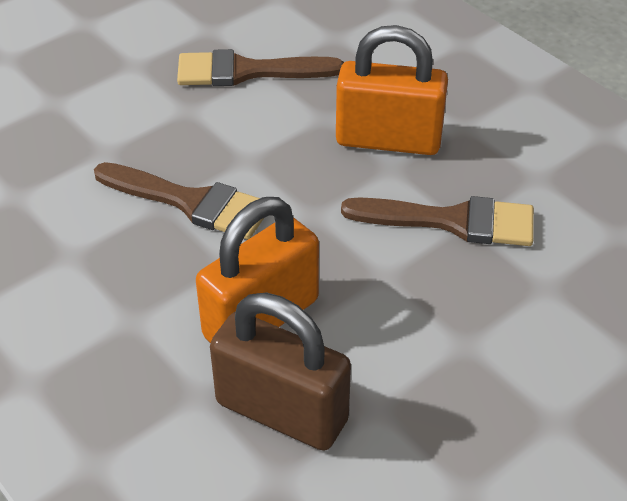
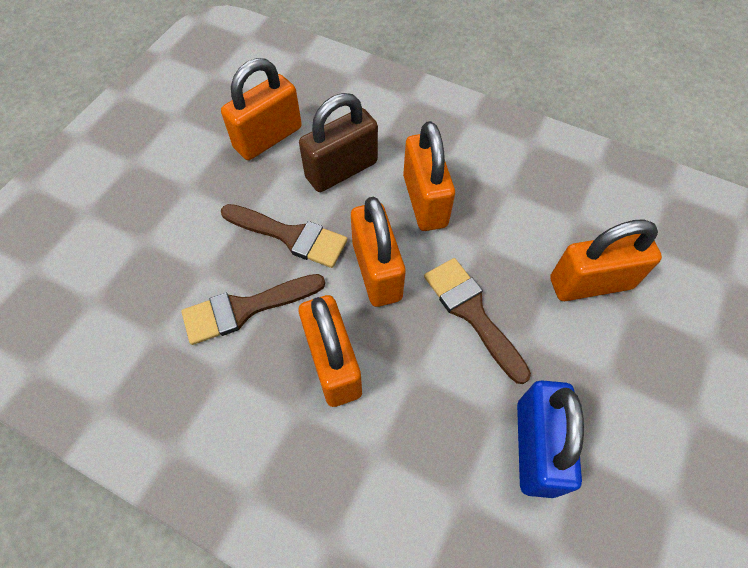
blue padlock: none = 0 -> [517,381,584,498] = 1
orange padlock: [196,197,319,343] [336,25,448,155] = 2 -> [221,58,302,160] [299,295,362,407] [351,197,406,307] [403,121,455,231] [550,219,662,301] = 5

